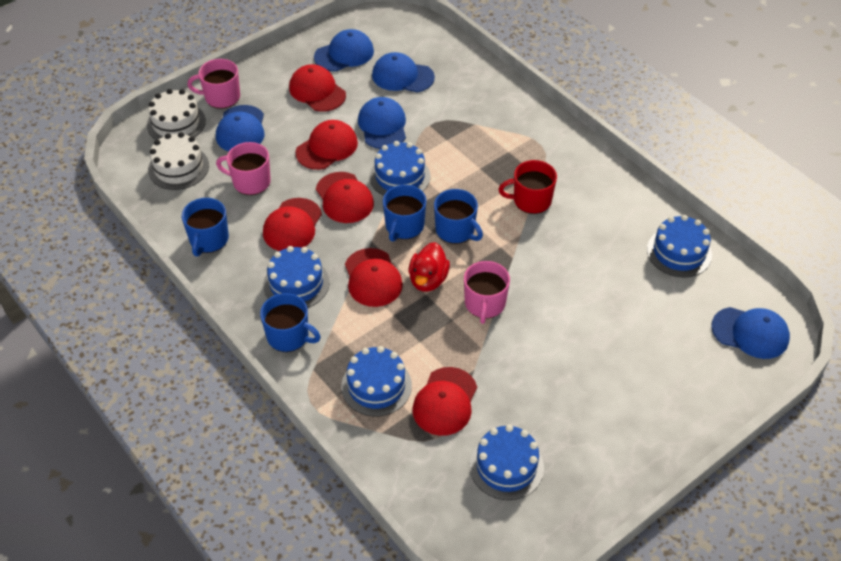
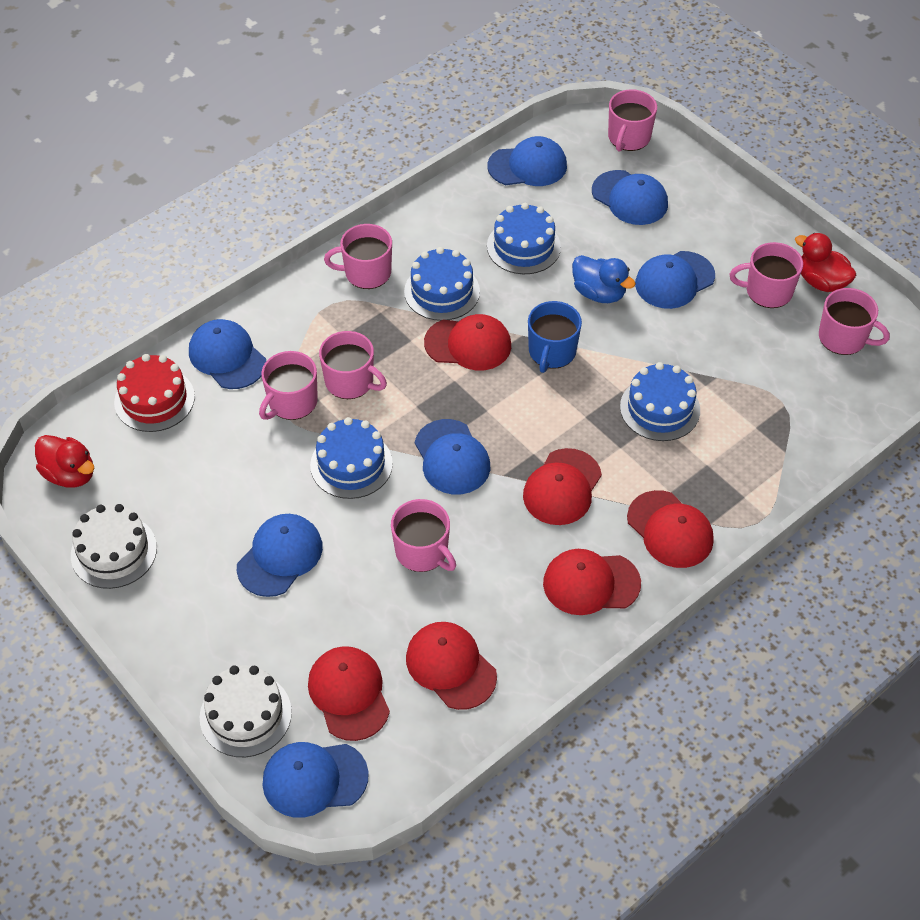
blue cake: [263,246,330,308] [341,346,412,416] [370,141,430,196] [469,424,544,500] [647,215,712,277] = 5 -> [310,417,393,499] [404,247,480,321] [487,203,561,274] [620,362,700,441] = 4
blue cap: [216,105,264,151] [314,29,374,72] [358,97,406,149] [372,52,435,92] [711,307,790,359] = 5 -> [189,319,266,389] [237,514,323,597] [262,742,369,818] [415,419,490,495] [487,136,567,186] [592,170,668,225] [635,251,715,309] = 7
blue duck: none = 0 -> [572,255,636,303] = 1
blue mug: [182,198,229,256] [260,293,321,352] [383,185,426,242] [434,189,483,244] = 4 -> [528,301,582,373] = 1
pink mug: [187,59,240,109] [216,142,271,195] [464,261,510,324] = 3 -> [259,351,318,420] [319,331,387,399] [324,224,392,289] [391,499,456,572] [608,89,657,152] [730,242,803,308] [819,288,890,355] = 7
red cake: none = 0 -> [114,354,195,432] = 1
red duck: [409,242,450,292] = 1 -> [35,435,95,488] [795,233,856,292] = 2
red mug: [499,160,557,214] = 1 -> none = 0

